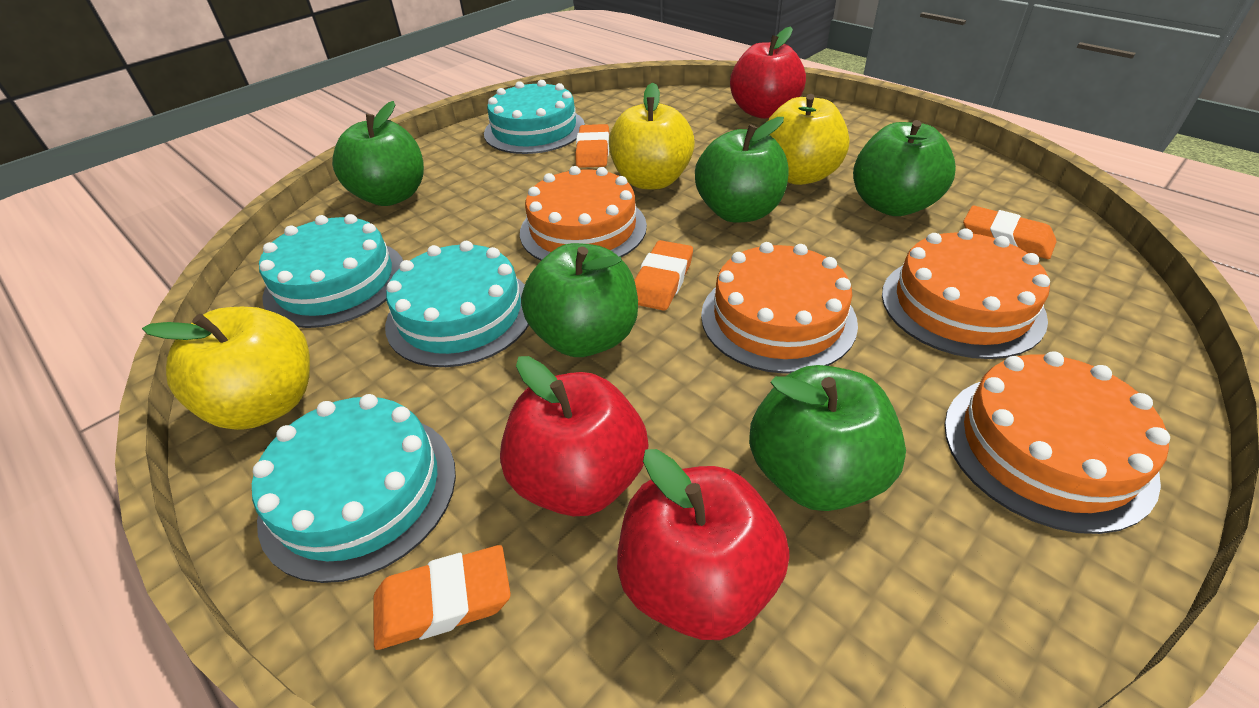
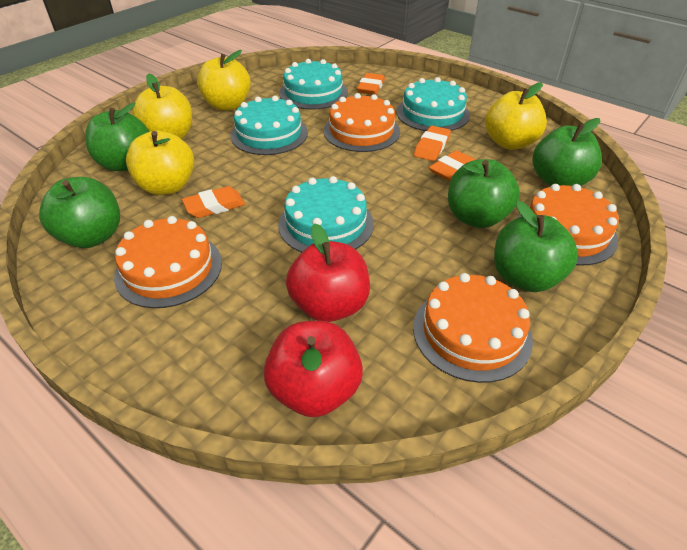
red apple: [500,356,648,517] [617,449,790,640] [730,26,806,119] = 3 -> [264,321,363,417] [286,223,370,322] = 2
yellow apple: [142,307,310,430] [609,82,695,189] [767,94,849,185] = 3 -> [126,130,194,195] [132,74,192,139] [197,50,251,111] [485,82,547,150] = 4

